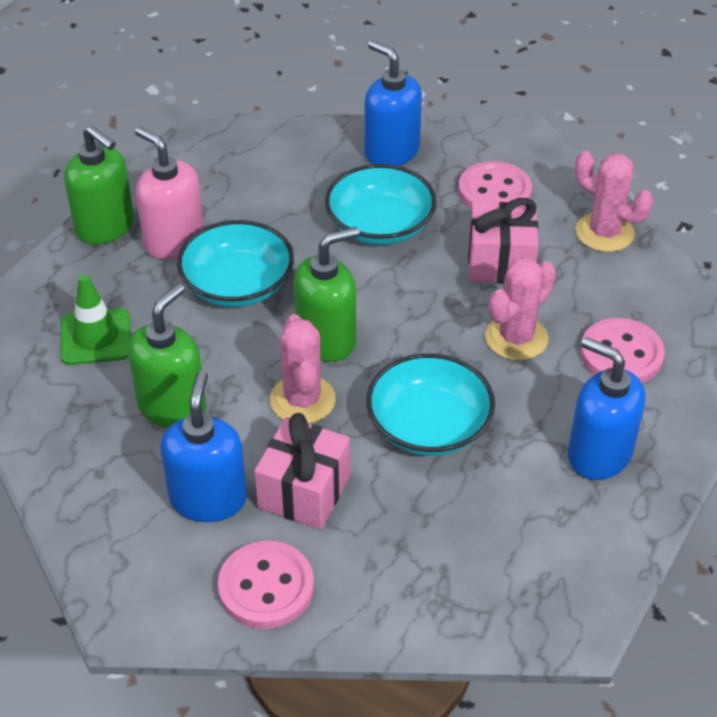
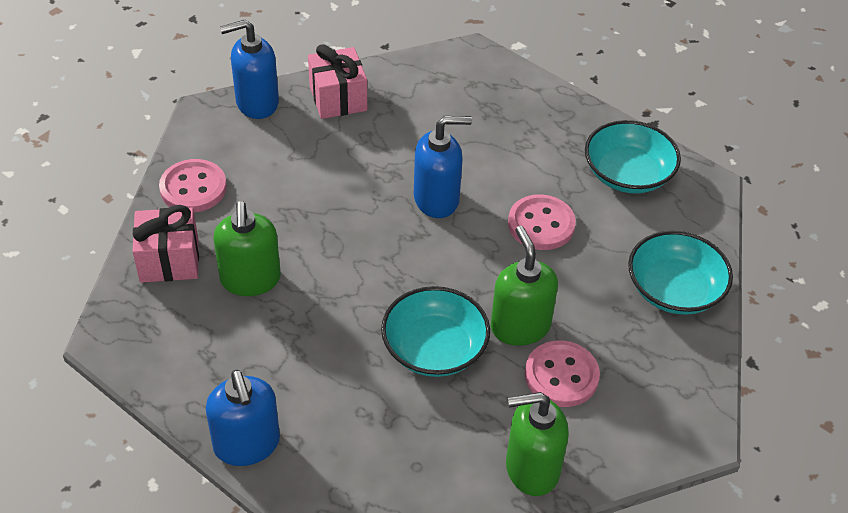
green traffic cone: [61,275,131,365] = 1 -> none = 0
pink cactus: [270,314,336,424] [485,257,556,360] [575,151,653,252] = 3 -> none = 0
pink soap dispenser: [135,127,204,259] = 1 -> none = 0

